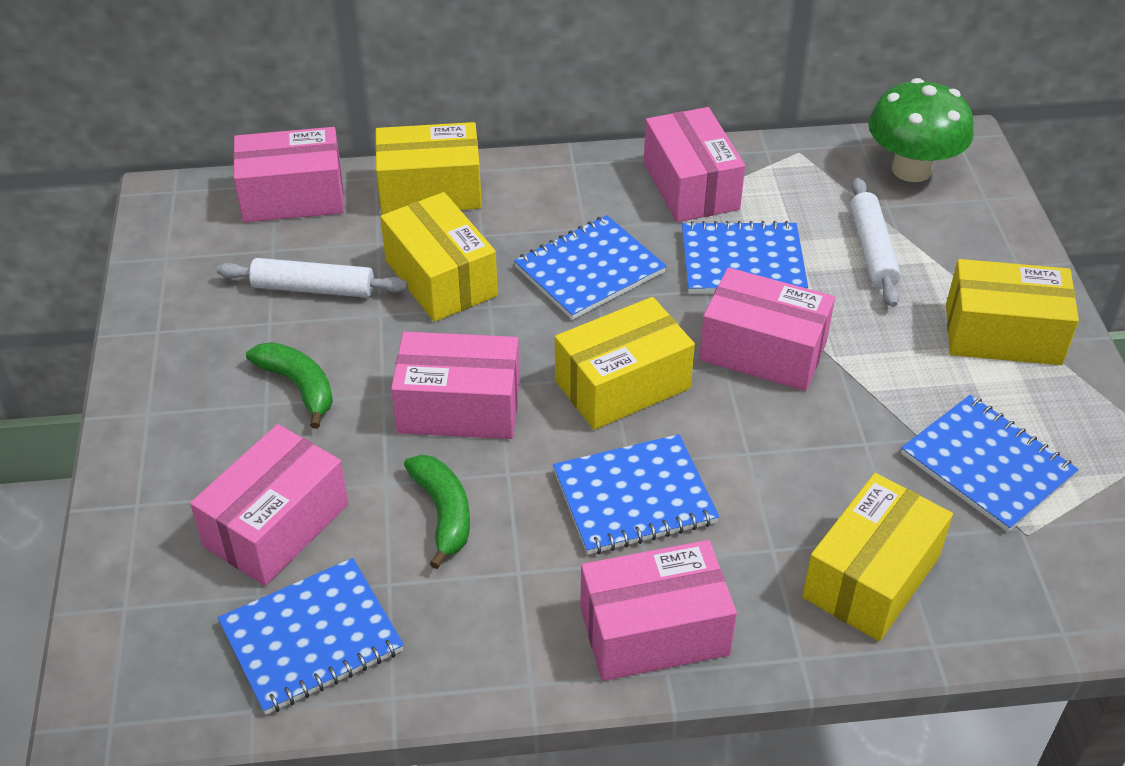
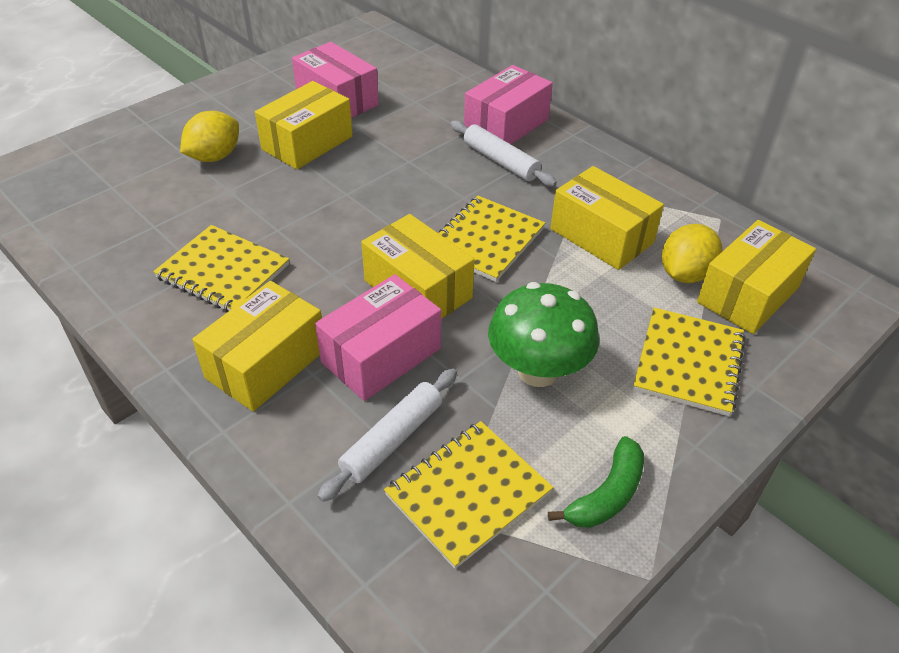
blue notebook: [218,558,404,715] [514,215,666,320] [553,434,719,555] [682,221,808,294] [901,395,1079,532] = 5 -> none = 0
green banana: [246,342,333,428] [404,455,470,569] = 2 -> [548,436,644,528] = 1
pink box: [190,424,348,586] [233,127,344,223] [391,332,520,439] [580,540,737,681] [644,107,745,222] [699,267,835,391] = 6 -> [292,42,379,118] [315,274,441,401] [464,65,553,144] = 3
yellow lemon: none = 0 -> [180,111,239,162] [662,224,722,283] = 2
yellow notebook: none = 0 -> [153,225,289,312] [384,421,553,569] [439,196,545,282] [633,308,746,416] = 4

